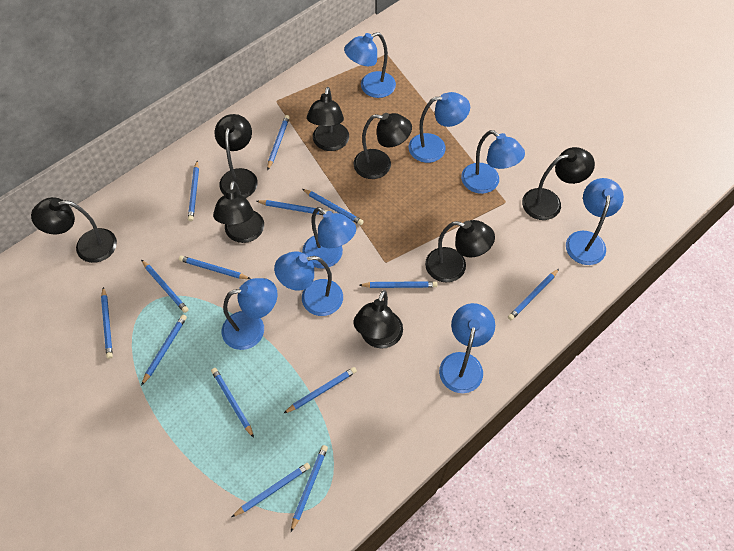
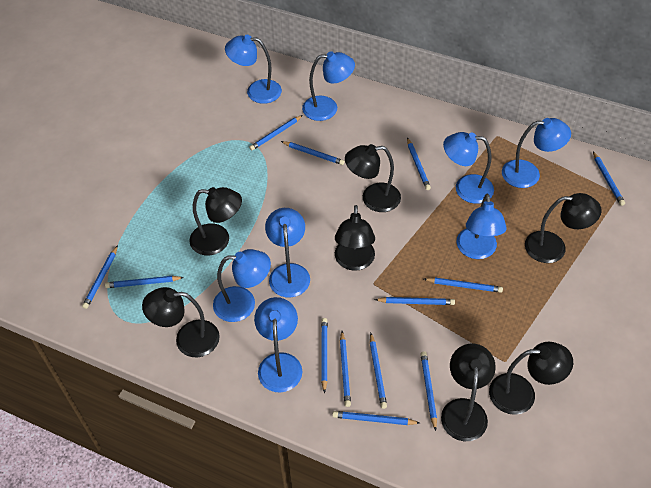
black lamp: [31,197,117,263] [213,181,264,243] [215,114,258,198] [307,87,349,151] [353,290,403,348] [354,113,412,179] [425,220,495,282] [522,147,595,220] = 8 -> [142,287,220,357] [189,187,242,255] [335,205,375,271] [345,144,401,212] [441,344,496,441] [489,342,573,415] [525,193,601,263] = 7
blue pencil: [101,287,113,359] [141,260,188,313] [141,315,187,386] [179,256,251,279] [188,161,199,221] [211,368,254,438] [232,463,311,517] [257,200,328,215] [267,115,290,170] [283,367,357,414] [291,445,328,532] [302,189,364,225] [359,281,437,288] [508,269,559,320] = 14 -> [82,245,118,309] [105,276,184,288] [249,115,303,151] [281,141,345,165] [321,318,328,393] [332,411,420,425] [340,331,351,407] [370,333,387,409] [374,297,455,305] [407,138,431,190] [421,351,437,431] [424,278,503,293] [593,151,625,206] = 13

